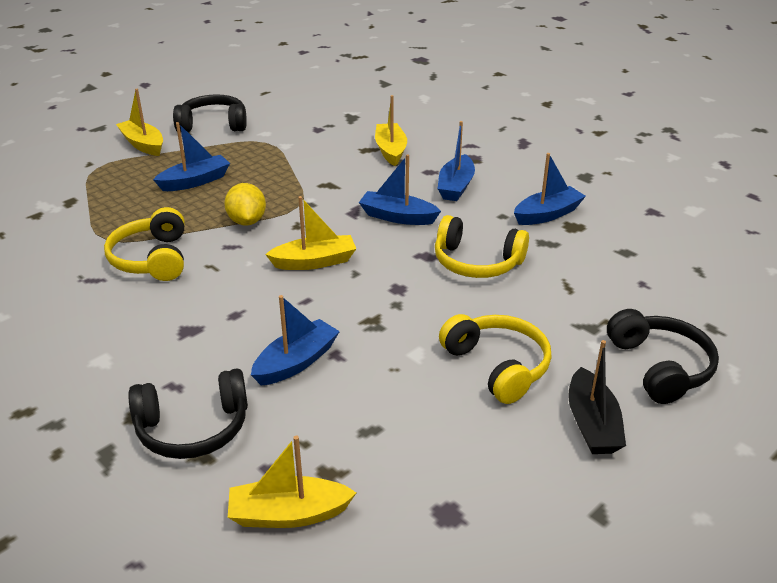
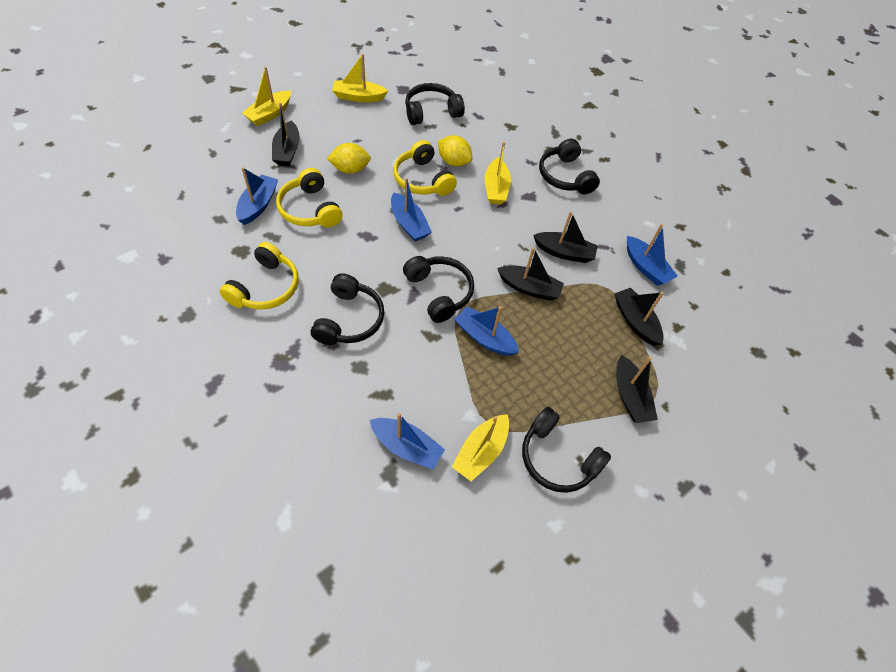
black boat: [568,340,626,454] = 1 -> [272,102,300,166] [497,247,564,301] [533,211,598,263] [615,288,664,346] [616,355,658,423] = 5
black headphones: [128,369,248,459] [173,94,247,132] [607,309,719,404] = 3 -> [311,273,384,345] [403,256,474,323] [405,83,465,125] [522,407,611,493] [539,139,600,194] = 5
yellow lemon: [224,183,266,225] = 1 -> [327,143,371,174] [438,135,472,167] = 2

